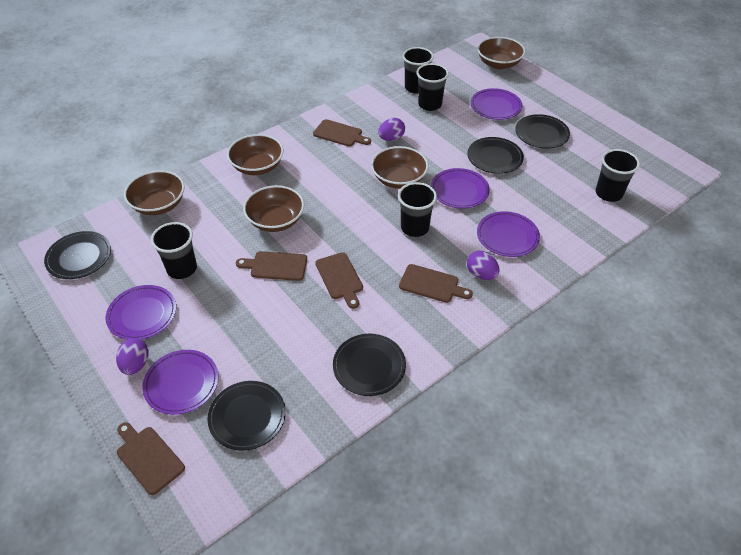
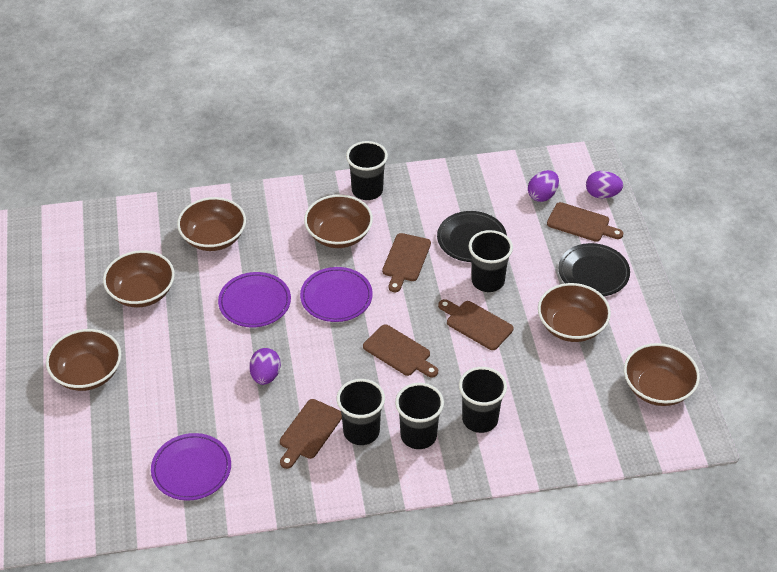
black plate: [44,231,111,279] [207,381,286,451] [333,334,406,396] [467,137,524,174] [515,114,570,149] = 5 -> [437,211,507,262] [558,243,630,296] = 2
brown bowl: [124,170,185,215] [227,134,283,175] [243,185,304,232] [371,146,429,189] [477,37,525,69] = 5 -> [46,329,121,391] [103,250,175,308] [177,197,246,251] [304,194,373,248] [538,283,611,342] [624,343,700,406] = 6
purple plate: [106,285,176,340] [142,350,219,415] [431,168,490,209] [470,88,522,120] [477,211,540,257] = 5 -> [151,433,231,501] [218,272,291,327] [300,267,373,322] = 3

